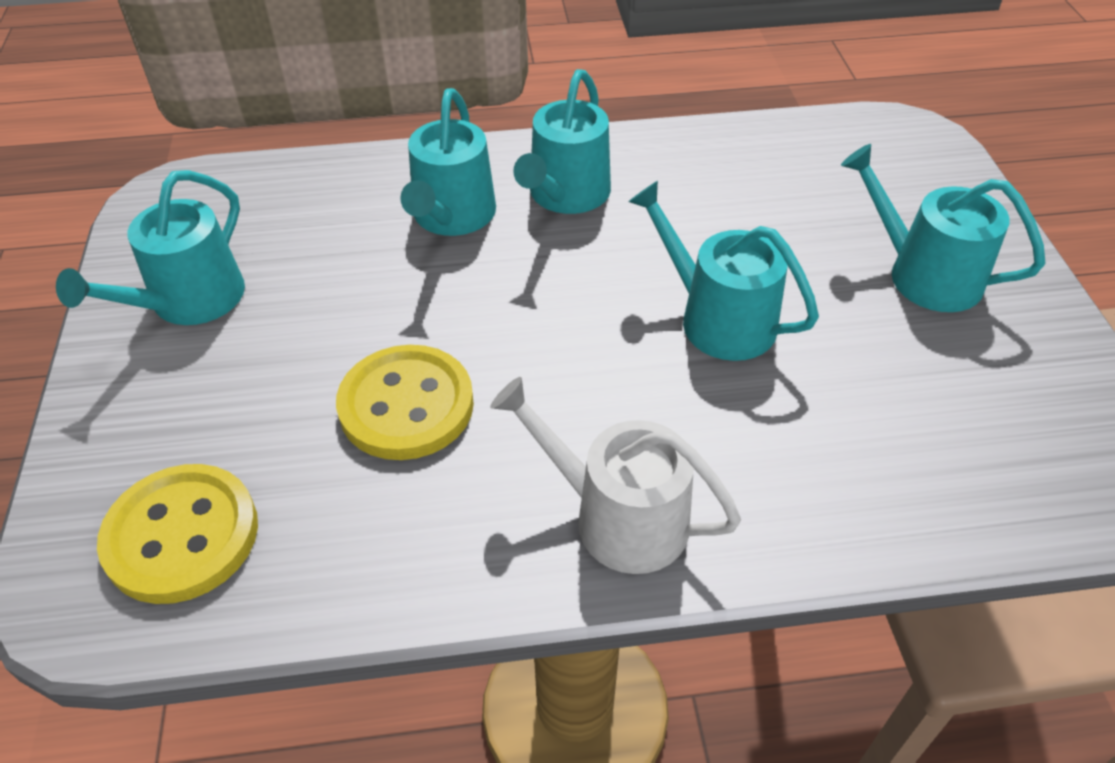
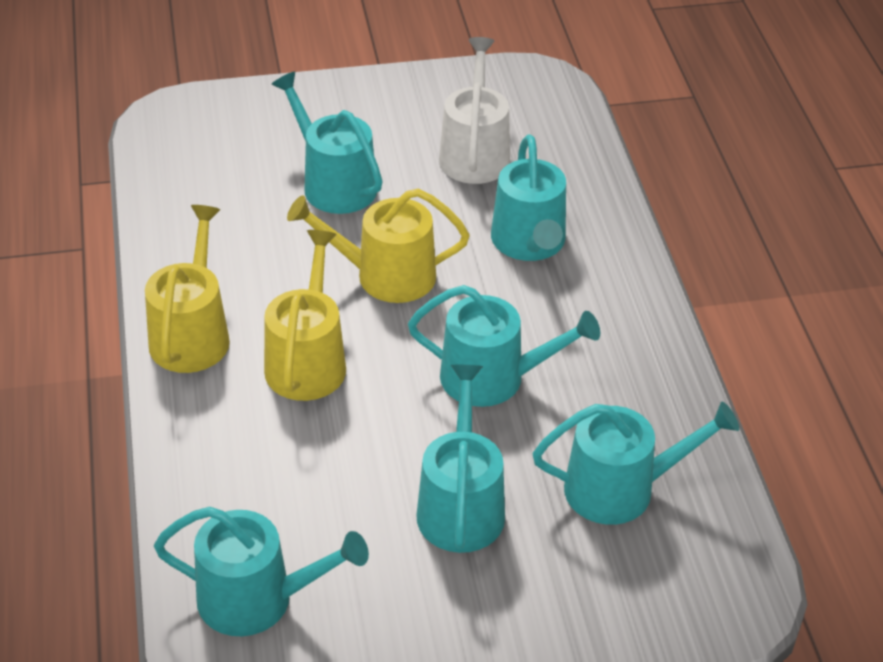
turquoise watering can: [56,170,245,325] [400,88,496,236] [513,69,611,214] [628,181,819,361] [841,144,1045,312] = 5 -> [154,507,369,636] [272,71,382,214] [408,285,600,407] [416,365,505,553] [491,134,566,261] [533,402,739,525] = 6
yellow button: [97,464,258,604] [336,345,474,460] = 2 -> none = 0
yellow watering can: none = 0 -> [145,205,230,373] [264,230,346,401] [287,189,469,303] = 3

